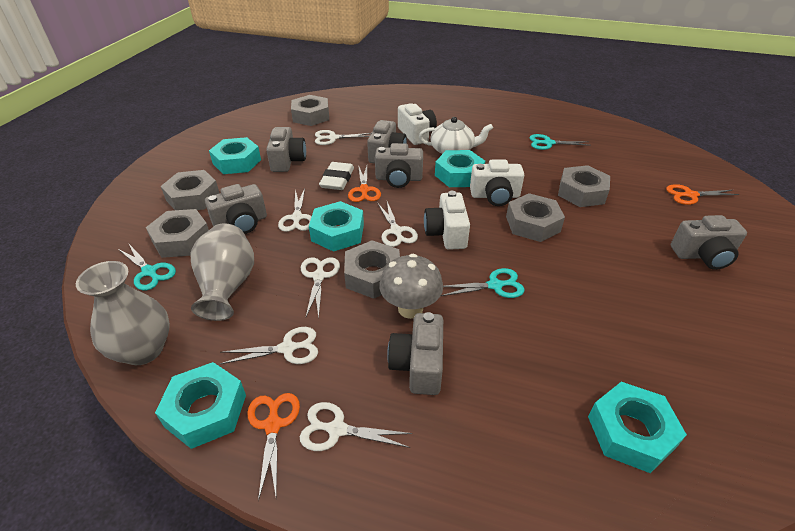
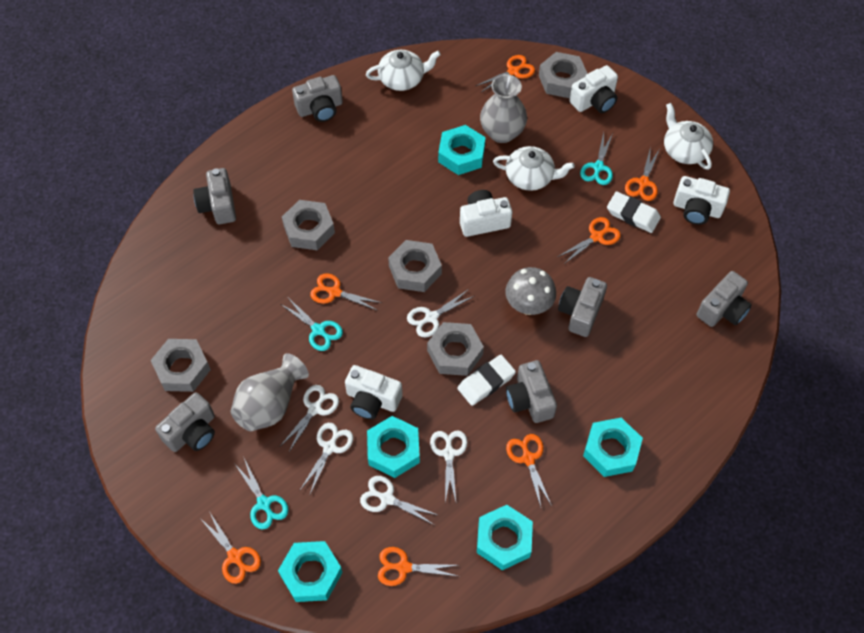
grey nut: [146,209,209,258] [161,170,219,210] [291,95,329,126] [344,240,400,299] [506,193,565,242] [558,165,610,207] = 6 -> [151,339,211,392] [282,200,335,250] [388,240,442,292] [427,322,484,376] [539,52,588,98] = 5
orange scissors: [247,393,300,501] [348,165,381,202] [666,184,739,205] = 3 -> [200,511,261,584] [310,273,382,311] [378,547,458,586] [476,55,535,93] [506,434,552,507] [558,217,621,264] [625,147,659,201] = 7
white camera: [398,103,437,145] [424,191,470,250] [470,160,524,206] = 3 -> [345,365,403,420] [460,190,512,237] [569,65,618,113] [673,176,730,225] = 4
white eraser: [319,162,354,190] = 1 -> [457,355,516,406] [607,191,661,233] = 2
white scissors: [220,327,318,364] [278,189,312,232] [300,402,412,451] [301,257,340,318] [315,130,371,145] [378,201,418,247] = 6 -> [280,385,339,452] [300,423,353,494] [360,476,438,525] [407,289,474,337] [430,430,467,503] = 5
white teapot: [419,117,493,154] = 1 -> [366,50,441,91] [493,146,575,191] [664,103,713,170] = 3

